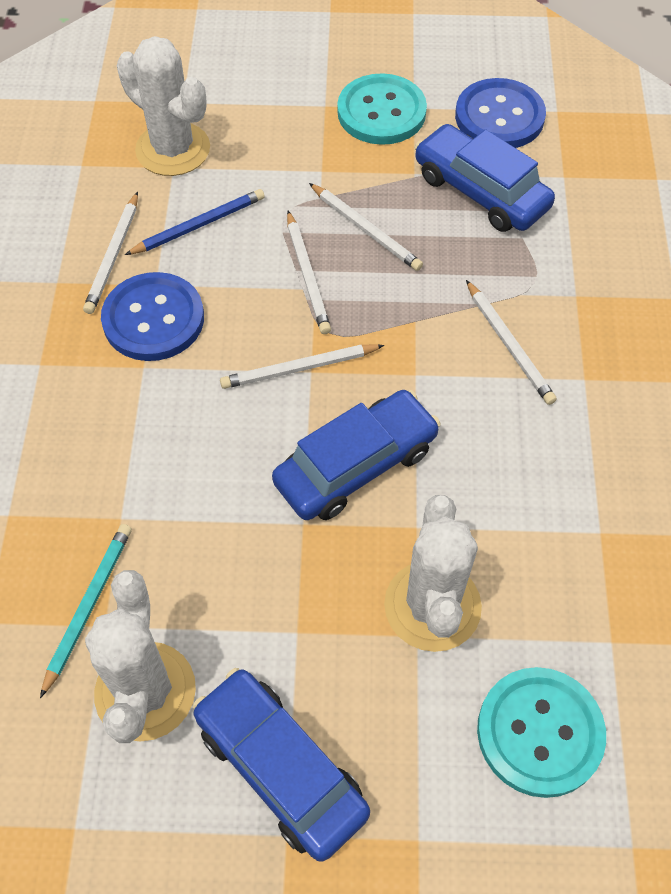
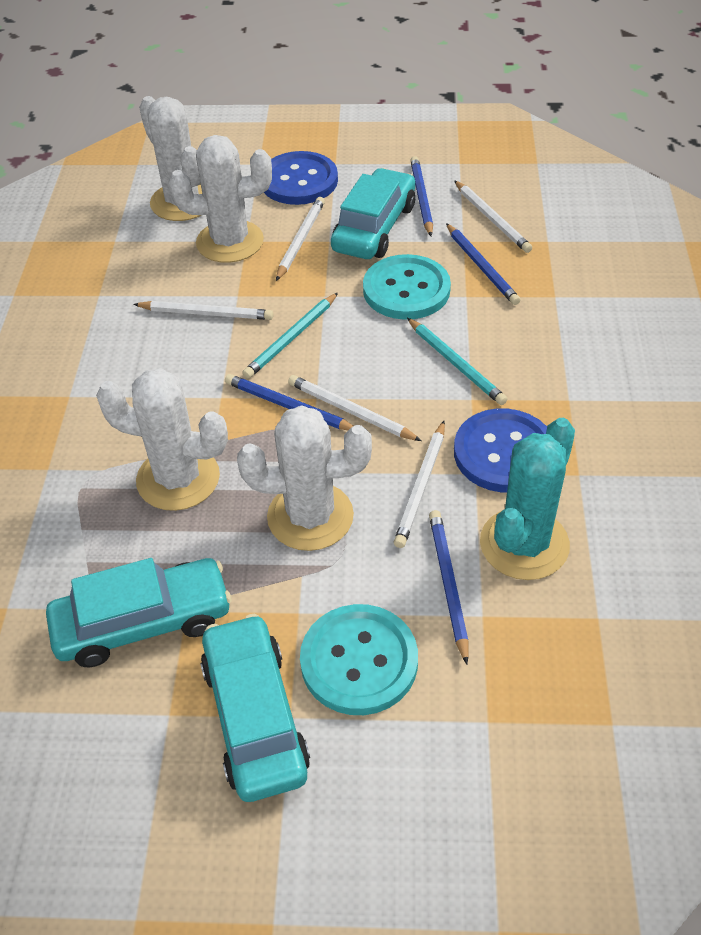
blue car: [192,668,370,862] [272,390,441,520] [415,124,555,232] = 3 -> none = 0
blue pencil: [125,189,265,255] = 1 -> [225,374,353,430] [410,156,433,236] [429,510,469,664] [446,223,520,305] = 4
turquoise cactus: none = 0 -> [480,418,575,580] = 1
turquoise car: none = 0 -> [46,558,232,667] [200,614,310,802] [331,168,415,259] = 3
turquoise pencil: [40,524,132,698] = 1 -> [243,293,338,379] [407,318,508,405] = 2
white cactus: [85,570,196,743] [117,36,210,176] [384,495,482,652] = 3 -> [96,368,228,511] [139,96,202,221] [169,135,272,263] [237,405,372,551] = 4

